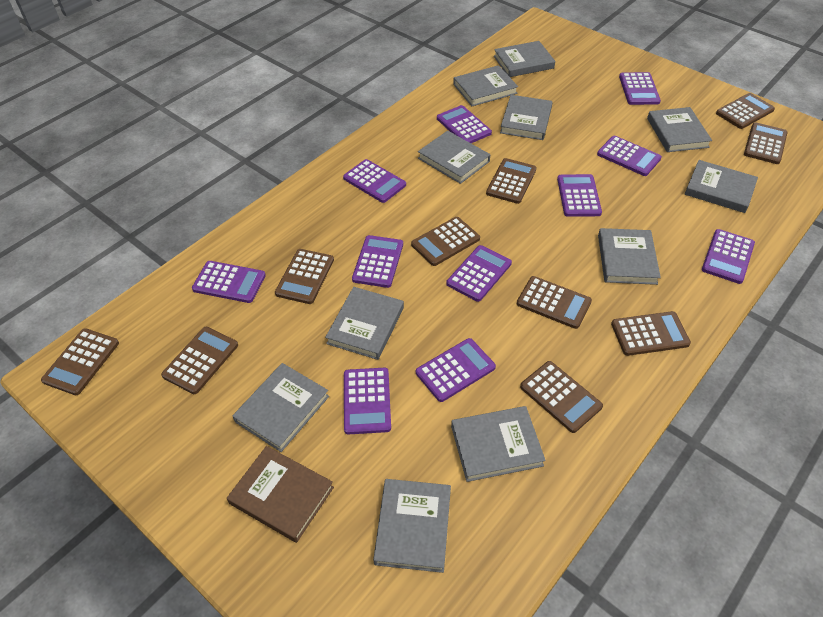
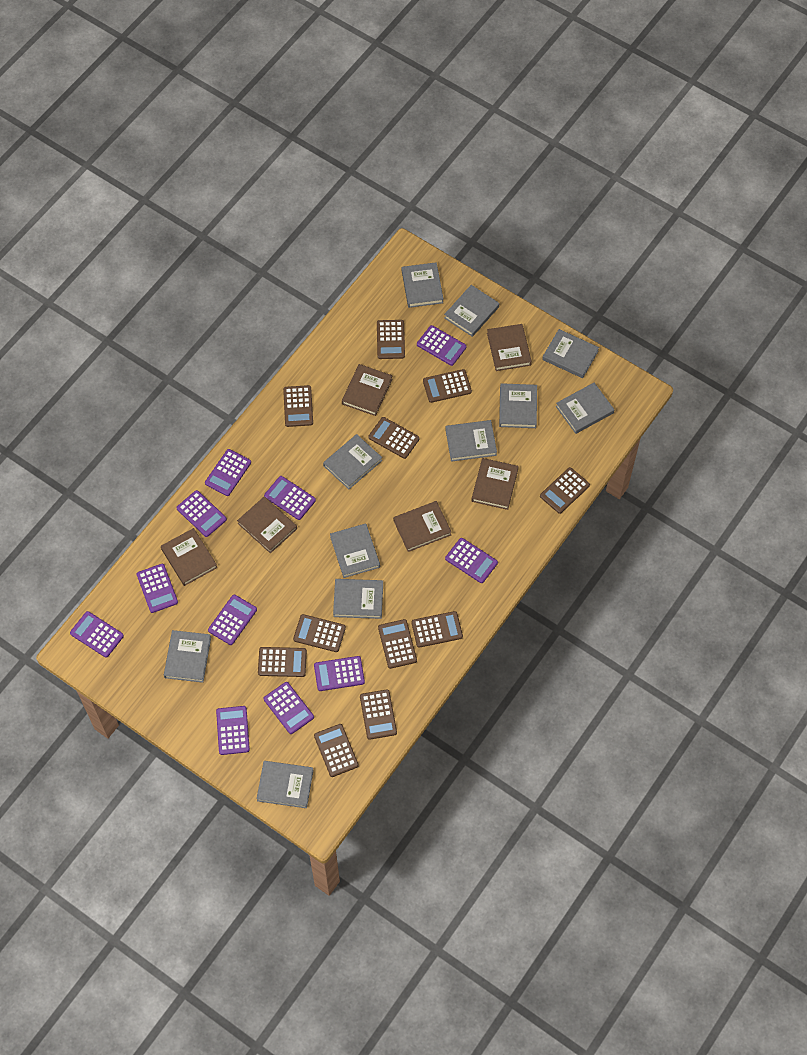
brown book: [227,446,334,543] = 1 -> [161,528,218,586] [237,496,297,553] [342,364,393,416] [393,501,451,552] [471,458,519,510] [487,324,532,371] = 6
brown calculator: [41,328,119,395] [161,327,238,394] [275,249,334,304] [411,217,480,266] [486,158,537,204] [517,276,592,329] [520,361,603,433] [611,311,691,356] [716,93,775,129] [744,122,788,164] = 10 -> [258,647,307,677] [283,385,313,427] [293,614,346,652] [314,724,359,777] [360,689,397,740] [368,417,419,459] [377,320,405,359] [378,619,417,669] [411,611,463,648] [423,369,472,403] [540,467,590,514] = 11

